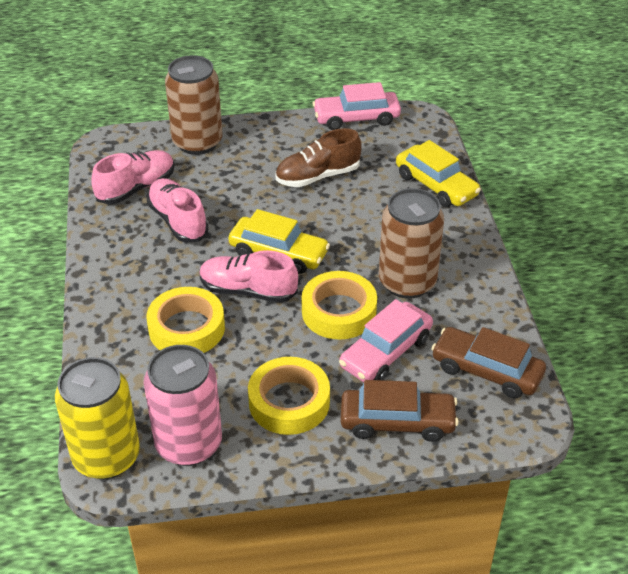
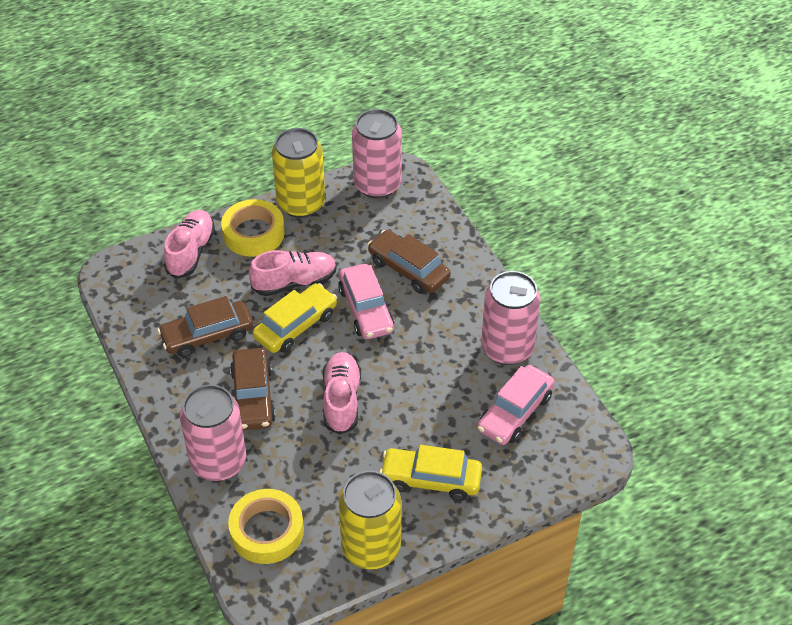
brown can: [165,55,223,155] [379,188,444,299] = 2 -> none = 0
brown car: [340,380,459,442] [431,327,546,398] = 2 -> [157,296,253,357] [230,348,276,430] [368,230,451,294] = 3
brown shoe: [275,128,362,187] = 1 -> none = 0
pink can: [144,345,222,466] = 1 -> [180,385,246,481] [352,109,402,199] [481,271,541,365] = 3
yellow can: [55,357,140,479] = 1 -> [272,128,325,218] [338,471,401,569] = 2
yellow tape: [147,287,225,353] [248,357,330,435] [302,271,377,340] = 3 -> [221,199,285,257] [228,489,304,564] = 2

